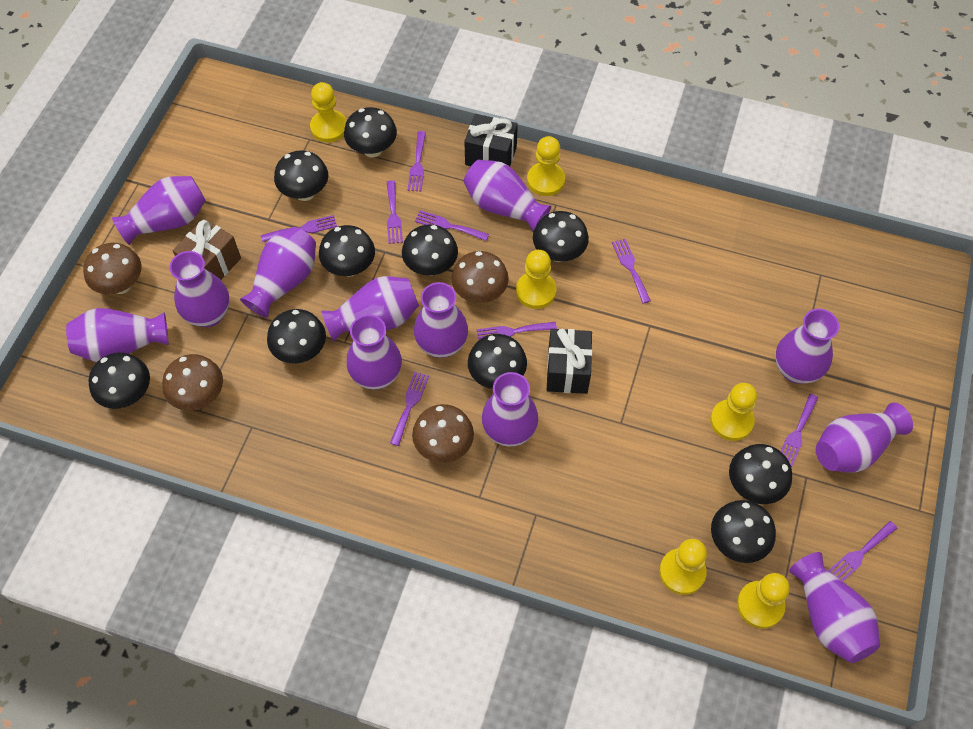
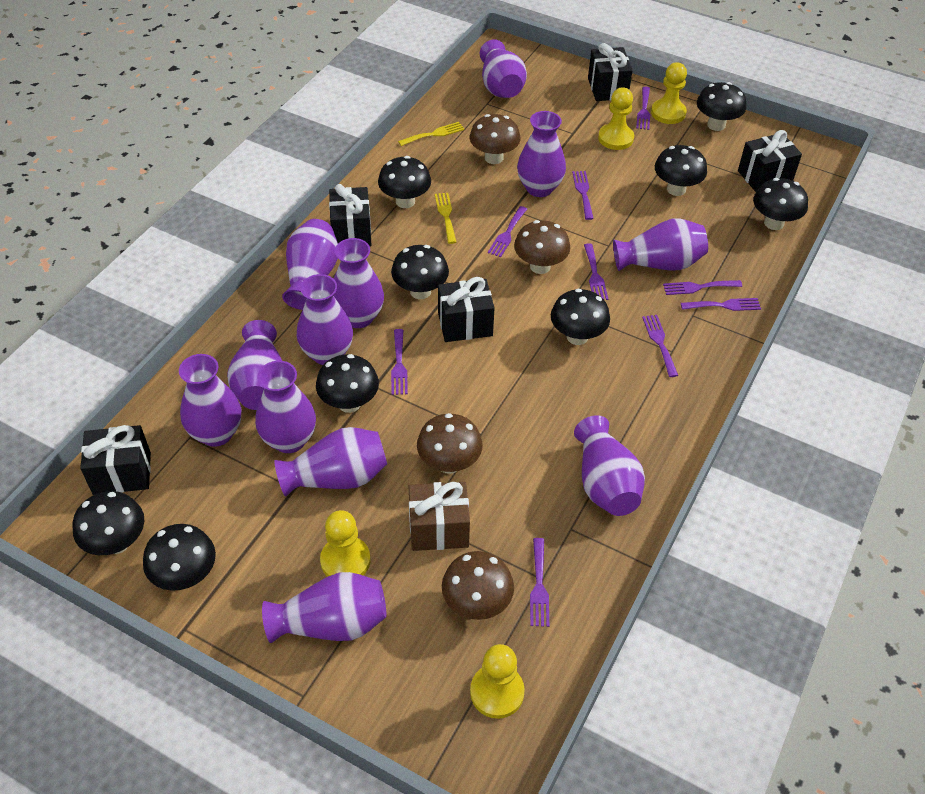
black gift: [464,114,518,166] [547,329,592,394] = 2 -> [80,425,151,495] [329,184,372,247] [438,277,495,342] [588,43,633,101] [738,130,802,192] = 5
black mushroom: [89,353,150,409] [267,309,326,363] [274,150,328,201] [319,225,375,276] [344,107,397,157] [402,224,458,276] [468,334,527,389] [533,211,589,262] [711,500,776,563] [729,444,792,504] = 10 -> [72,491,144,555] [143,524,216,591] [316,354,379,413] [378,156,431,208] [391,245,449,299] [551,289,610,345] [655,145,707,196] [697,82,746,131] [753,178,808,230] = 9
yellow fork: none = 0 -> [398,122,465,146] [435,193,456,244] = 2
yellow pawn: [310,82,347,142] [516,250,557,309] [527,136,565,196] [659,539,707,595] [710,383,757,441] [737,573,790,629] = 6 -> [320,510,371,577] [470,644,525,719] [598,87,634,150] [651,62,687,124] = 4

